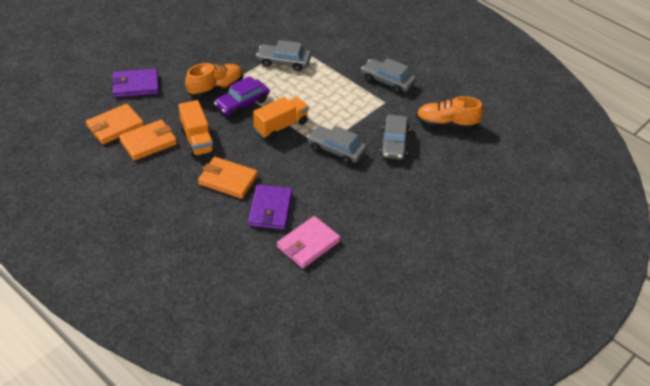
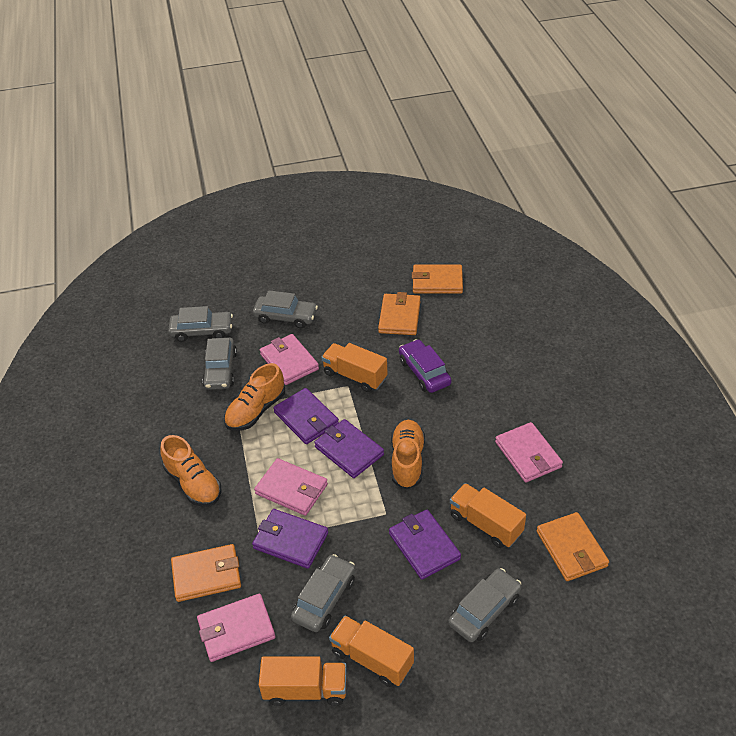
grey car: [256,40,311,71] [307,126,367,165] [361,58,416,94] [380,114,410,160] = 4 -> [168,306,233,342] [202,337,237,390] [253,290,318,328] [291,554,355,632] [448,568,521,642] = 5
orange shoe: [185,63,243,97] [416,96,483,129] = 2 -> [160,435,221,507] [224,363,285,431] [391,420,425,489] = 3
orange truck: [179,100,215,157] [253,97,309,140] = 2 -> [259,656,347,706] [321,343,388,392] [329,616,414,687] [450,483,526,548] = 4
orange wallet: [86,104,144,144] [119,120,177,161] [198,157,258,199] = 3 -> [171,544,241,602] [378,292,421,335] [412,265,463,294] [536,512,609,581] = 4
pink wallet: [277,216,340,268] = 1 -> [197,594,275,662] [254,458,328,516] [260,334,319,385] [495,422,563,483] = 4
purple wallet: [111,68,159,97] [248,184,292,230] = 2 -> [252,509,328,569] [273,388,339,444] [314,419,384,478] [389,510,461,580] = 4

